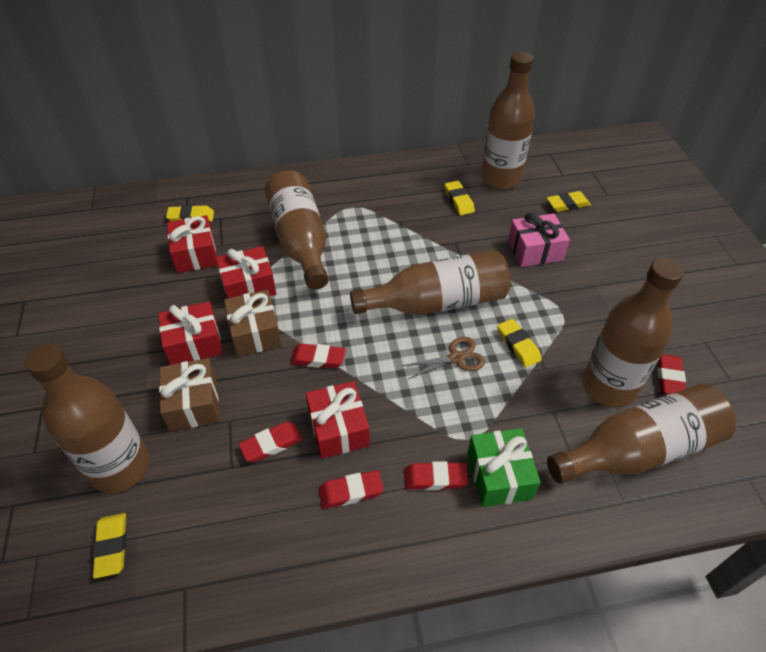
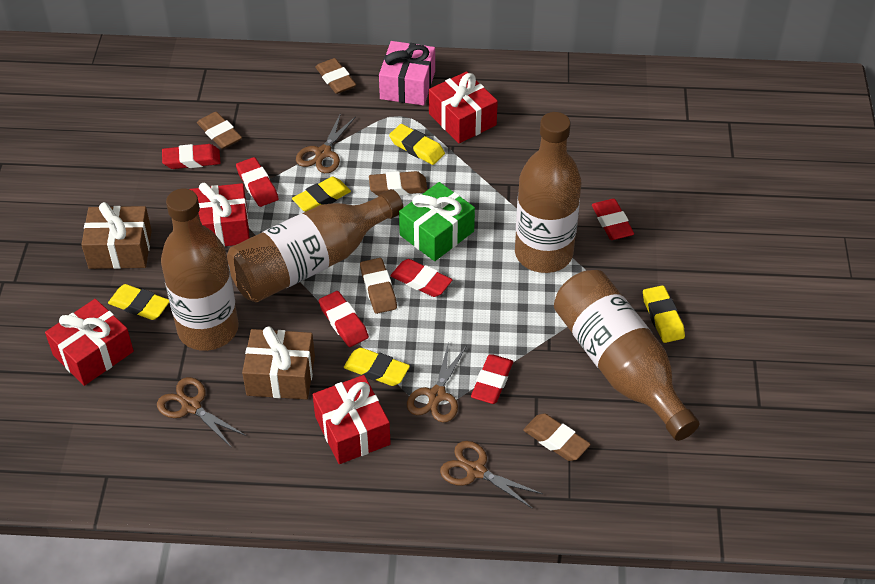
brown bottle: [24,344,150,493] [265,171,329,290] [350,250,511,315] [481,52,535,189] [547,384,736,484] [582,257,684,408] = 6 -> [161,189,239,351] [227,189,404,303] [515,112,581,273] [554,270,700,441] = 4
brown eraser: none = 0 -> [197,112,242,149] [315,58,356,94] [360,258,397,314] [369,171,427,196] [523,414,591,461] = 5
brown scissors: [402,337,485,379] = 1 -> [157,377,246,448] [296,113,356,173] [407,341,467,422] [440,441,543,509] = 4
red eraser: [239,422,303,462] [290,344,346,368] [319,470,384,509] [404,461,468,490] [657,354,686,394] = 5 -> [162,144,221,169] [236,157,279,207] [319,291,369,347] [391,259,452,297] [471,354,513,404] [592,199,634,240] = 6

